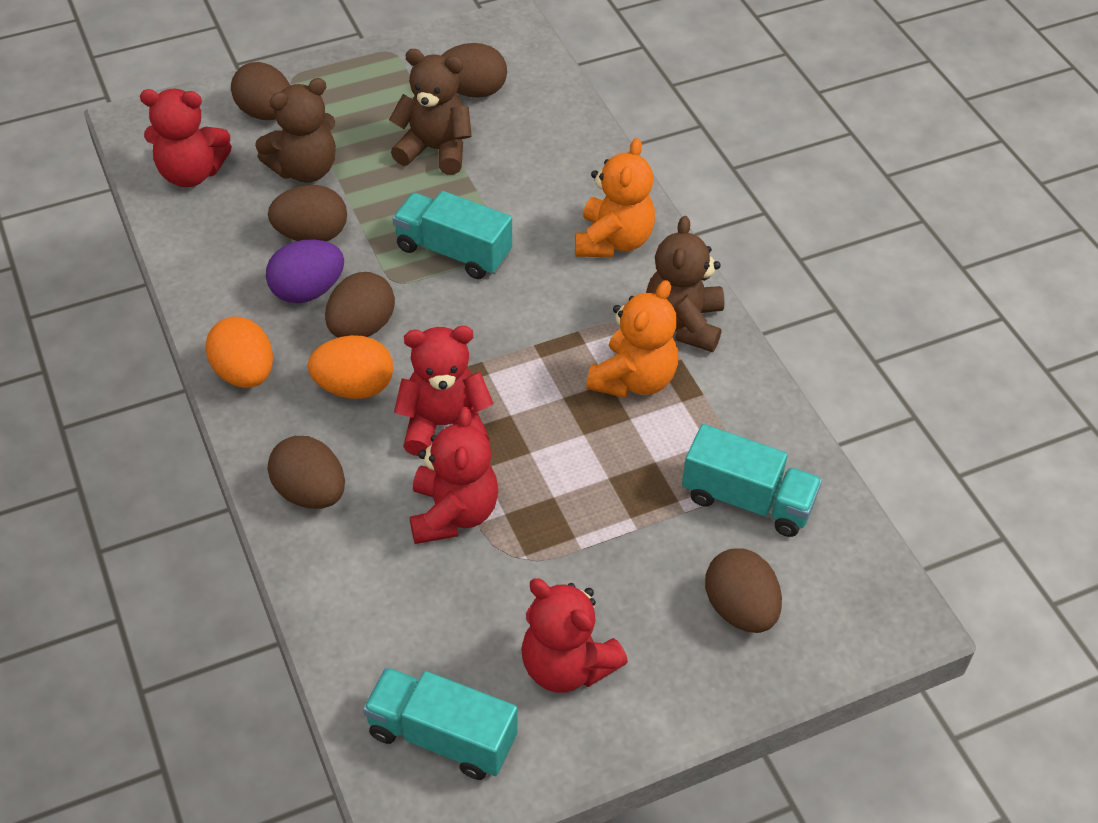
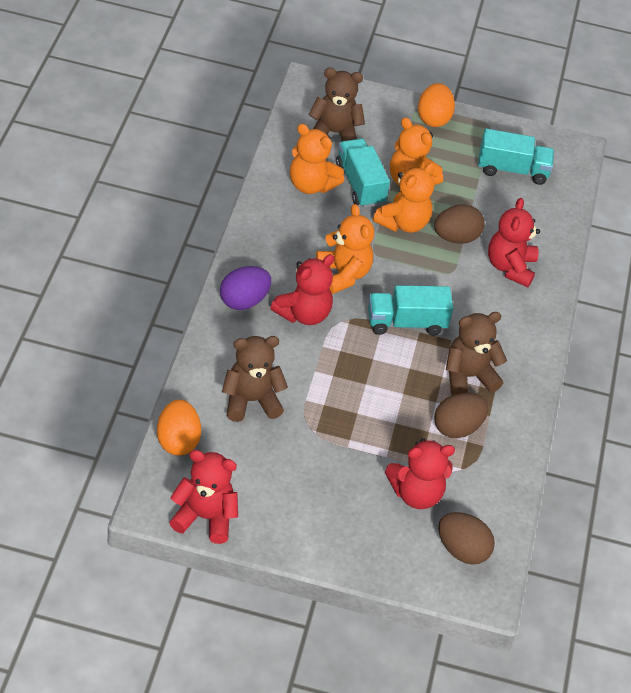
brown egg: [231,62,290,120] [268,185,347,241] [268,436,345,509] [325,272,395,338] [441,43,507,98] [705,549,782,633] = 6 -> [434,204,484,244] [434,393,488,439] [438,512,495,565] = 3
orange teddy bear: [575,138,655,257] [586,280,678,398] = 2 -> [290,124,344,194] [316,204,374,294] [373,162,435,233] [390,117,443,185] = 4

